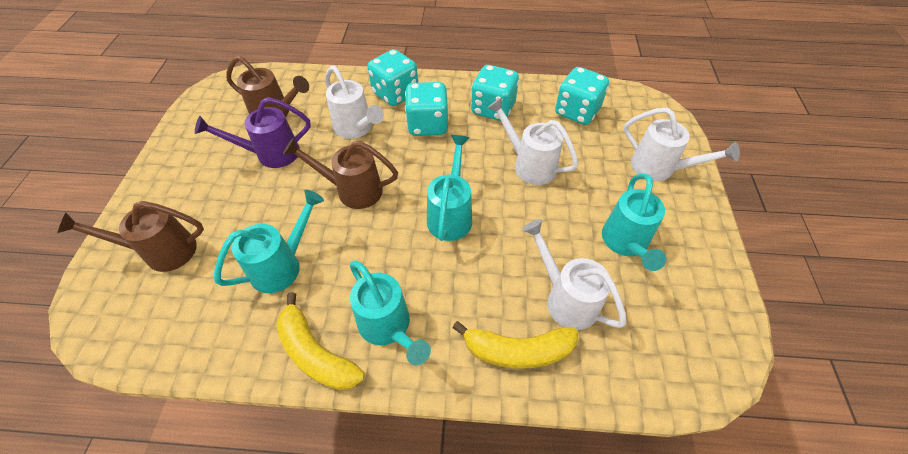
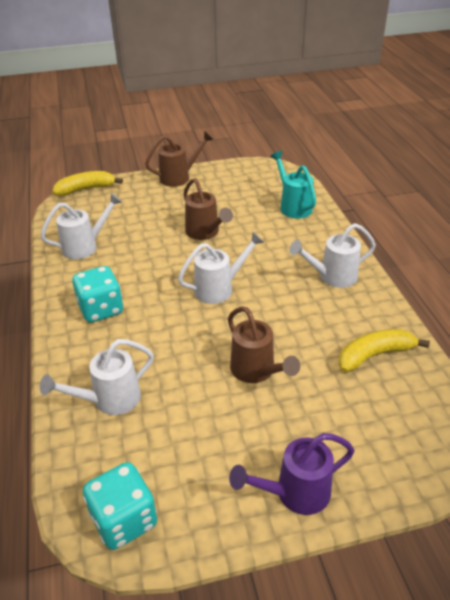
turquoise dice: [368,49,418,106] [405,82,448,136] [471,65,519,121] [555,67,609,125] = 4 -> [72,266,123,322] [83,462,157,550] = 2
turquoise watering can: [214,190,324,293] [350,261,431,365] [427,135,472,241] [602,173,666,271] = 4 -> [270,151,316,218] = 1

